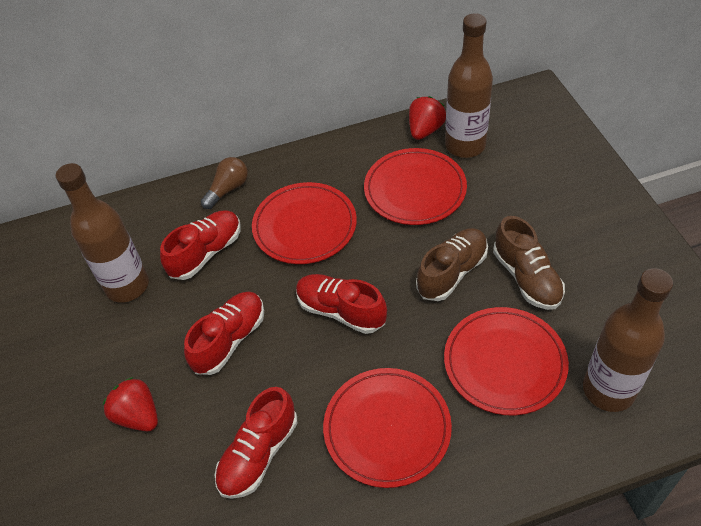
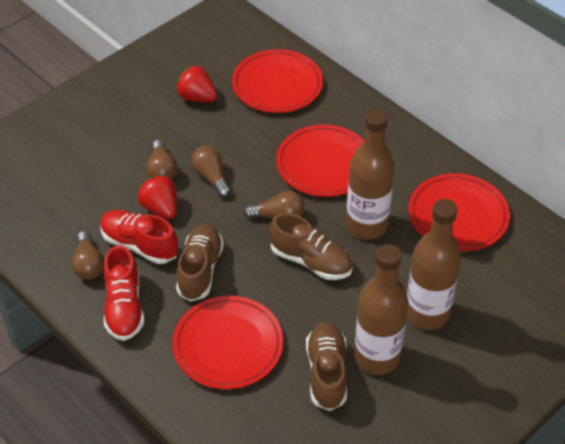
brown light bulb: [201,157,248,209] = 1 -> [71,231,104,279] [146,140,177,180] [191,146,231,197] [243,191,304,218] = 4
brown shoe: [416,228,488,301] [493,216,565,310] = 2 -> [176,224,224,302] [269,213,353,280] [306,322,347,411] = 3
red shoe: [160,210,240,280] [184,291,264,375] [215,387,297,499] [296,274,387,334] = 4 -> [100,210,178,264] [103,245,144,341] = 2

